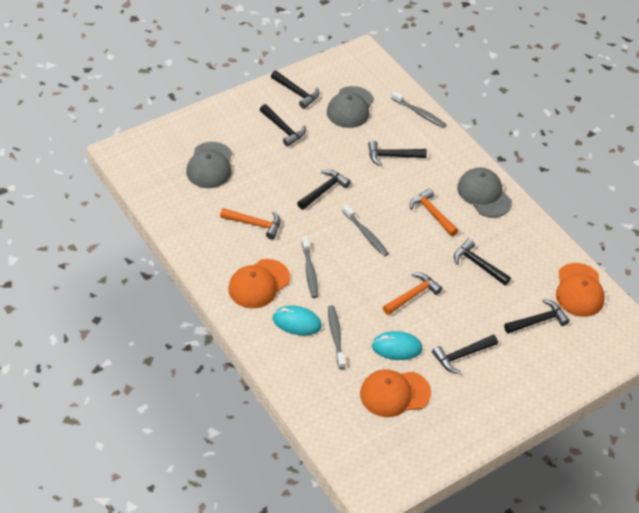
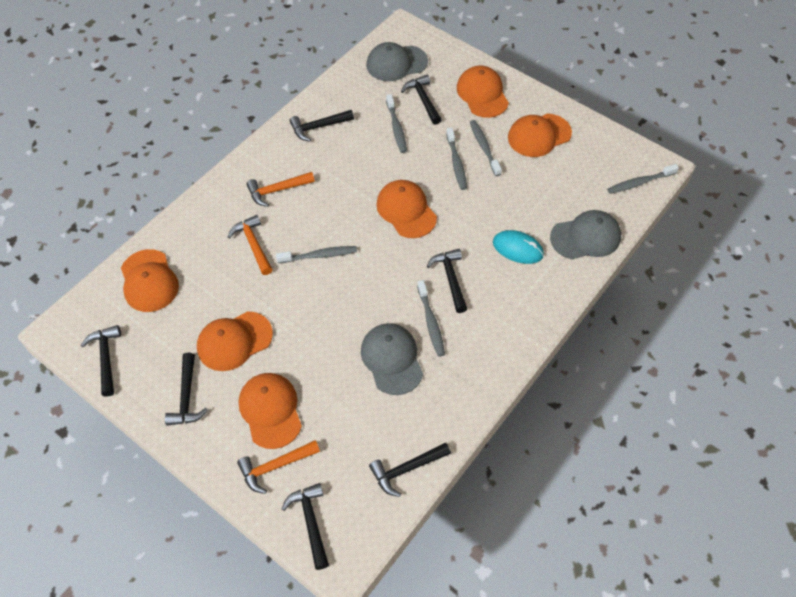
grey toothbrush: [302,236,318,298] [328,305,346,369] [342,204,389,256] [391,91,447,128] = 4 -> [276,246,357,263] [386,94,407,153] [417,280,445,357] [446,127,467,190] [470,120,502,176] [607,164,679,194] = 6
orange cap: [228,259,290,308] [360,369,431,417] [556,263,605,317] = 3 -> [121,249,179,312] [197,311,273,371] [239,373,302,449] [376,180,437,238] [457,65,509,118] [508,113,572,157] = 6
turquoise mouse: [273,306,322,336] [372,331,423,360] = 2 -> [493,230,544,264] = 1

